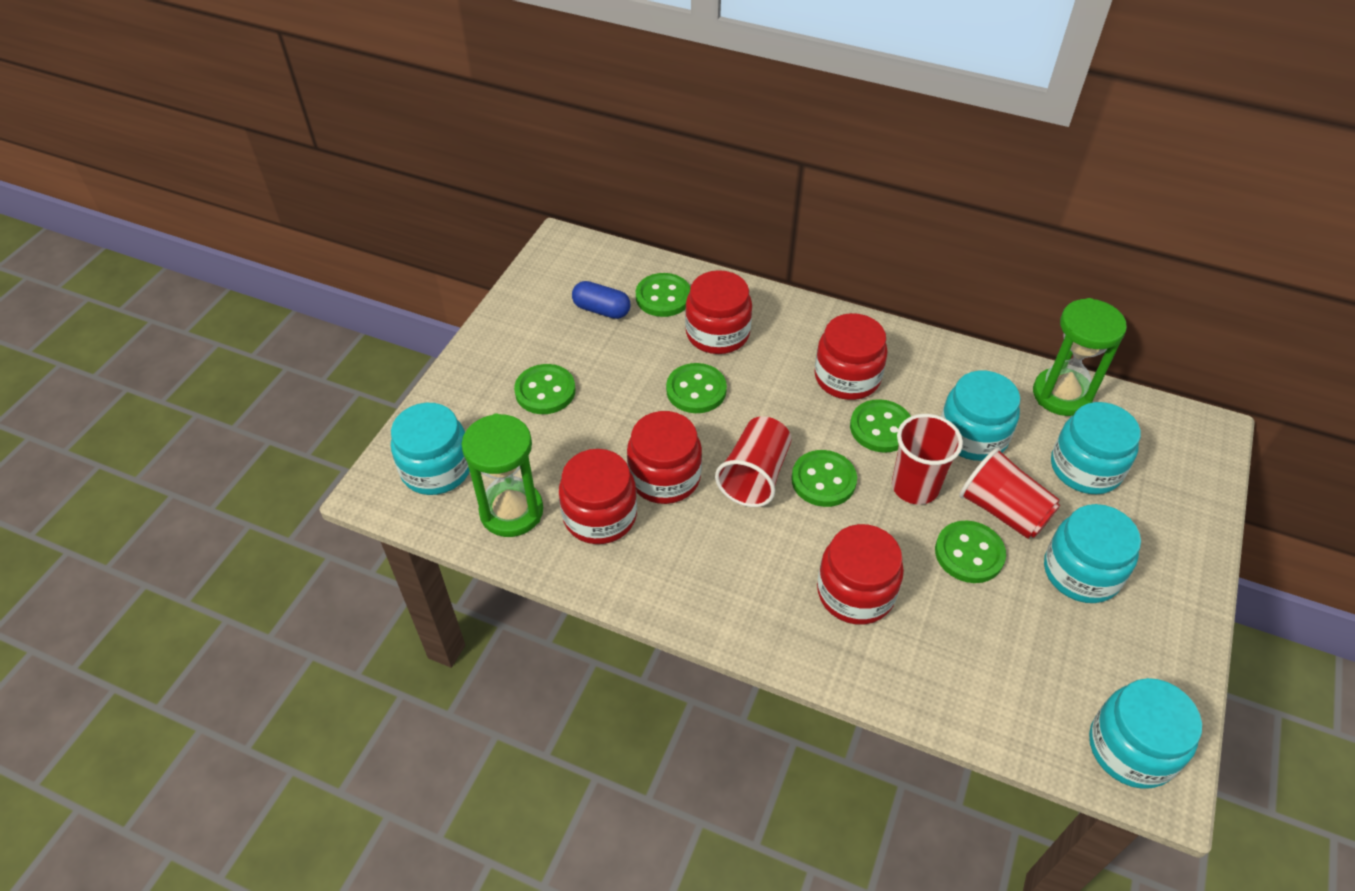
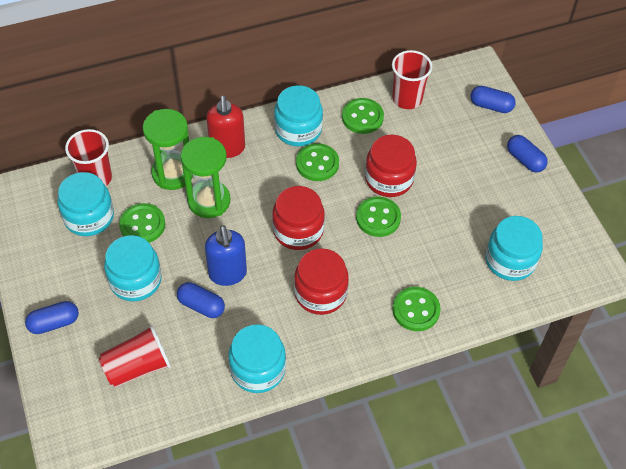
blue capsule: [572,281,630,319] = 1 -> [25,301,79,334] [177,282,225,318] [470,86,516,113] [507,135,548,172] = 4
blue soap dispenser: none = 0 -> [205,225,247,286] = 1
green button: [514,364,576,414] [636,273,691,317] [666,363,727,413] [791,450,857,507] [850,399,911,453] [935,521,1006,583] = 6 -> [119,203,165,243] [296,143,339,181] [342,98,384,134] [356,197,401,237] [392,287,441,331] = 5
red jar: [559,449,637,544] [627,411,702,504] [685,270,752,354] [814,313,888,400] [817,524,904,625] = 5 -> [272,186,325,250] [294,248,349,315] [365,135,417,197] = 3
red soap dispenser: none = 0 -> [206,96,245,158] = 1

